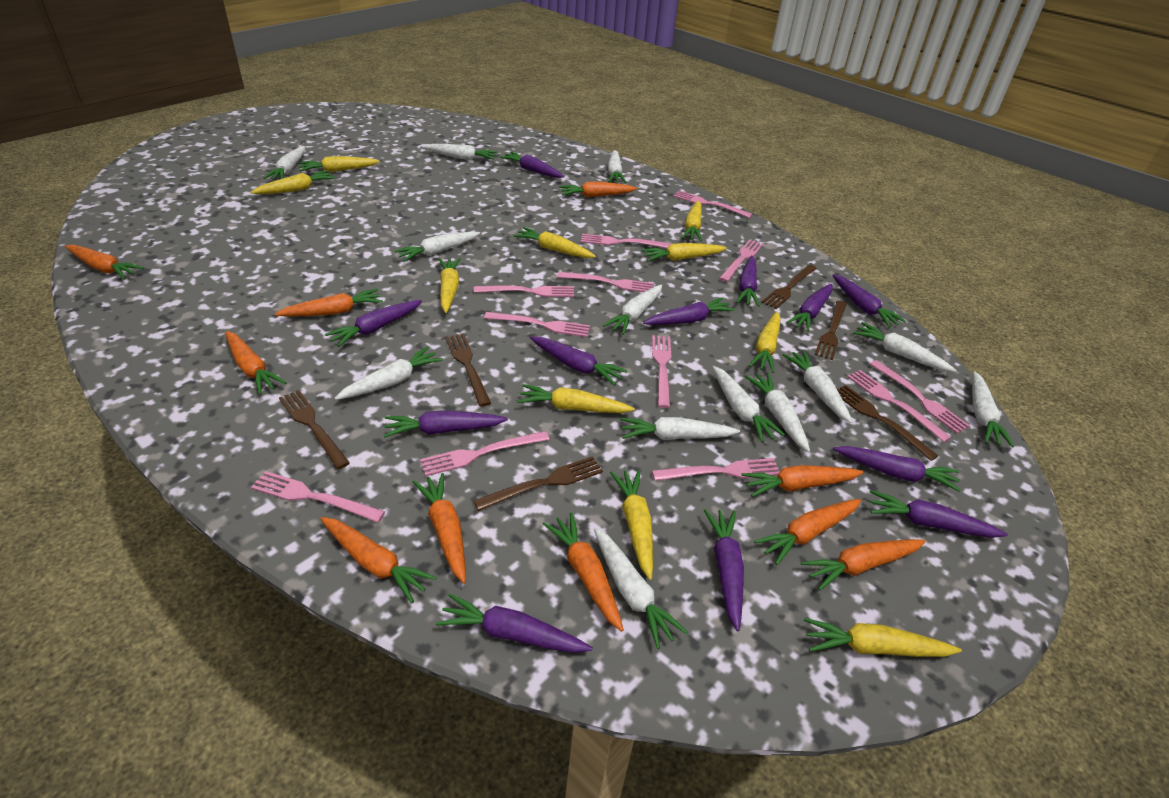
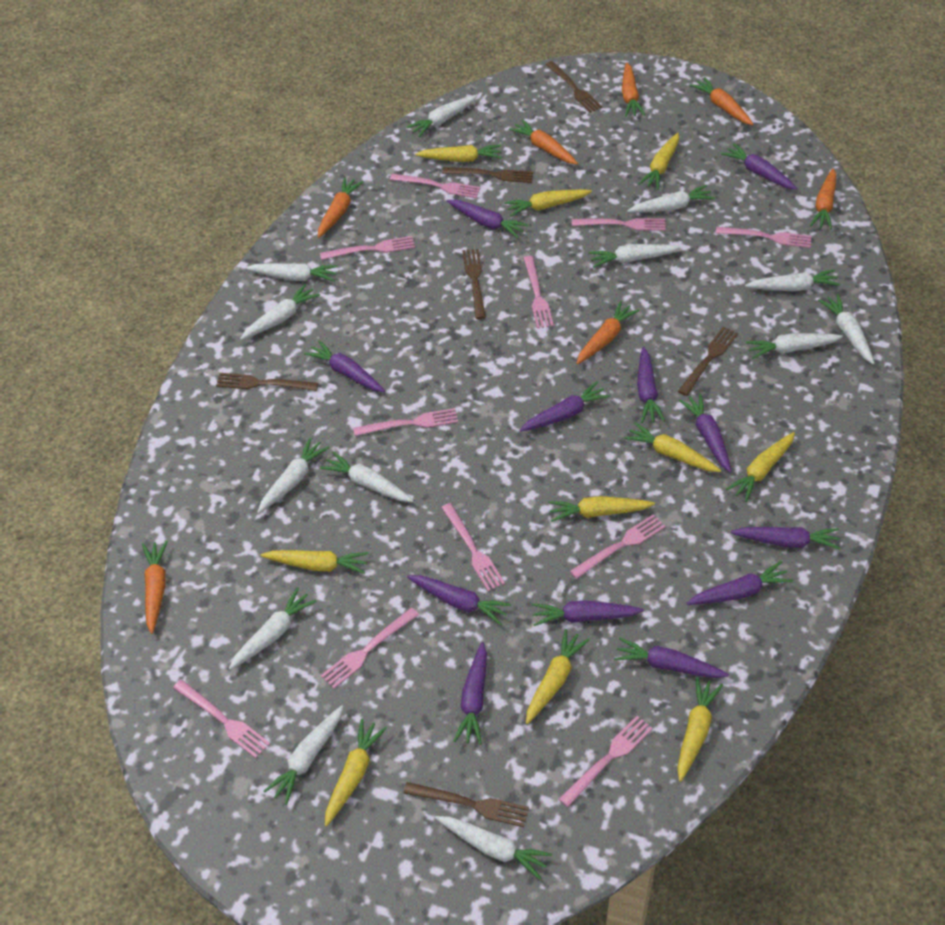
orange carrot: [65,245,144,280] [225,331,287,395] [275,289,383,317] [320,517,437,603] [413,473,466,584] [543,512,624,632] [559,181,637,197] [741,465,864,497] [754,499,861,565] [801,539,926,590] = 10 -> [142,541,168,634] [318,177,363,238] [509,119,578,164] [576,301,639,364] [622,63,645,117] [690,77,753,125] [810,168,836,230] = 7
pink fork: [251,471,385,522] [420,431,549,476] [474,285,574,297] [484,312,590,337] [557,272,654,292] [581,234,671,248] [652,335,671,408] [652,458,780,481] [673,190,752,218] [719,239,763,282] [847,370,951,442] [870,360,970,433] = 12 -> [173,679,270,758] [320,236,415,260] [321,608,419,689] [353,408,458,436] [390,173,480,198] [441,503,505,591] [523,256,554,328] [559,716,653,807] [570,514,666,579] [572,218,666,231] [715,227,812,248] = 11

